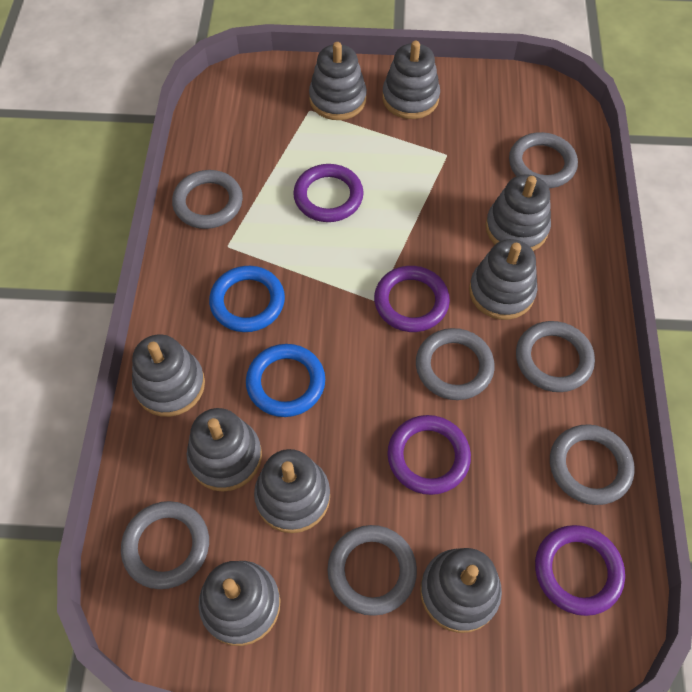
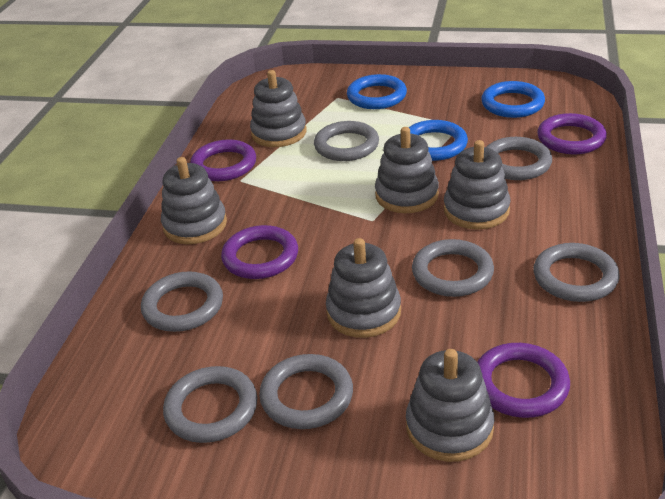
blue ring: [209,266,285,332] [246,344,325,417] = 2 -> [347,74,407,109] [409,120,468,161] [481,81,545,118] = 3
grey stacking toy: [132,334,205,417] [187,408,262,492] [199,561,280,646] [254,449,330,533] [309,42,367,120] [382,41,440,119] [420,548,502,633] [469,239,537,320] [485,174,551,251] = 9 -> [161,157,227,244] [250,70,307,147] [326,238,401,338] [375,127,439,213] [406,349,494,462] [444,140,510,230] = 6

